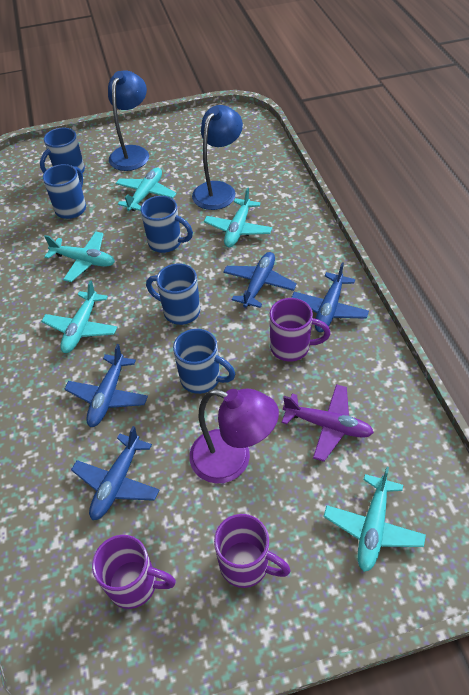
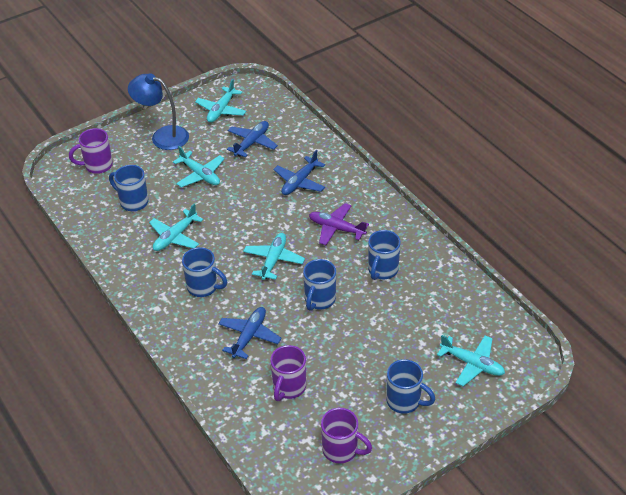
blue lamp: [108,70,149,171] [192,105,243,210] = 2 -> [128,73,189,150] = 1
blue plane: [64,344,148,427] [71,426,159,520] [223,252,297,308] [291,262,369,332] = 4 -> [218,307,282,359] [227,121,278,157] [273,150,325,195] = 3
purple lamp: [189,388,279,484] = 1 -> none = 0

